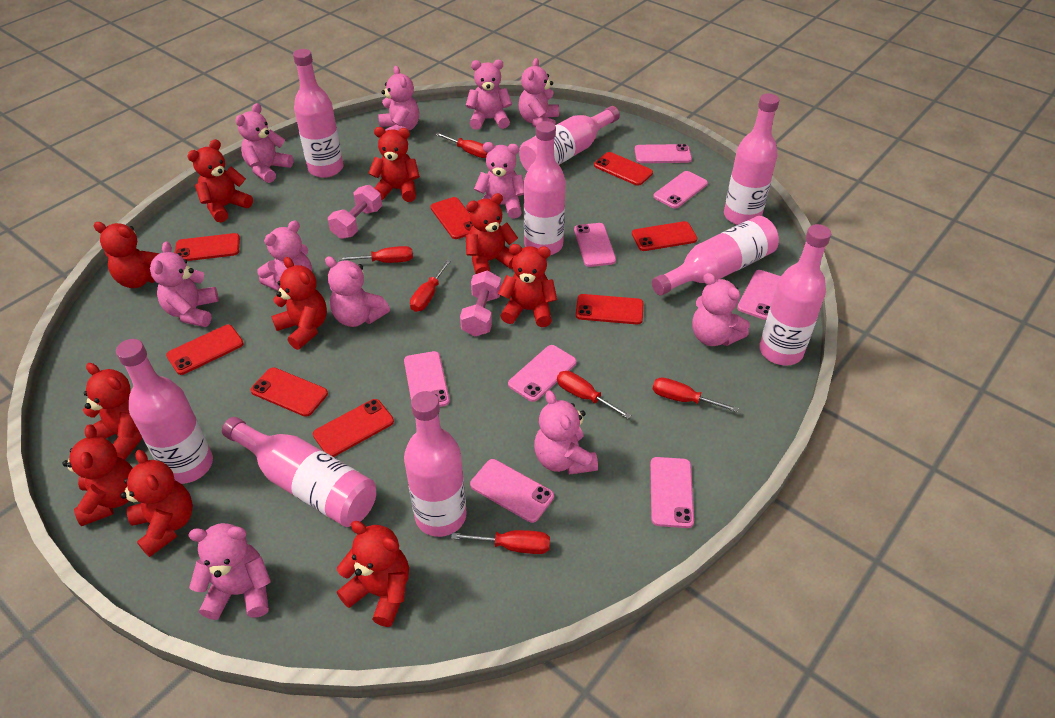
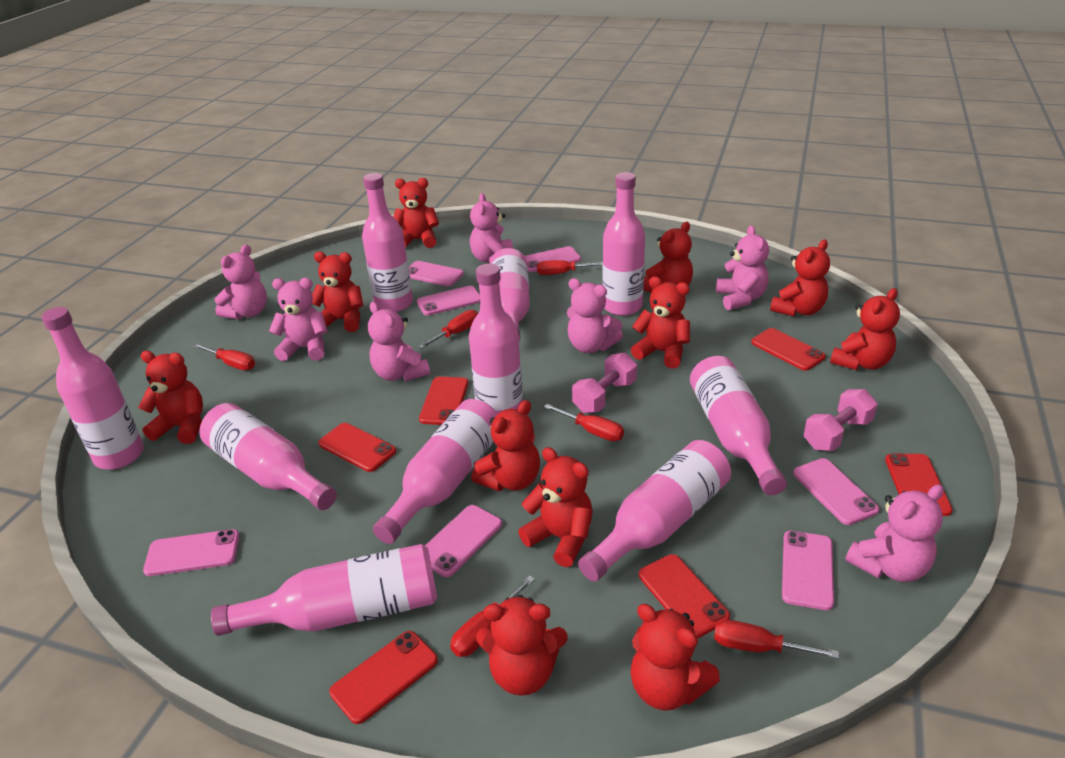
pink bottle: [116,339,213,484] [222,417,376,527] [293,49,343,178] [404,391,467,537] [519,106,620,171] [524,121,566,255] [652,216,779,296] [724,93,779,225] [759,224,831,366] = 9 -> [41,307,144,470] [199,403,337,510] [211,544,437,636] [362,173,413,312] [373,399,498,544] [469,264,523,414] [489,248,530,342] [578,440,731,582] [602,172,645,316] [690,356,787,495] = 10
pink phone: [404,351,450,407] [470,459,554,523] [508,345,577,402] [574,223,616,267] [634,144,692,163] [650,457,694,528] [653,171,708,209] [737,270,781,320] = 8 -> [143,529,239,576] [409,261,464,286] [417,286,480,316] [425,505,502,577] [525,246,581,272] [782,531,834,610] [793,458,879,525] = 7
pink teddy bear: [150,241,219,327] [188,523,271,620] [235,103,294,183] [257,221,312,291] [325,256,390,327] [378,66,419,131] [466,60,512,130] [474,142,524,219] [518,58,559,127] [534,390,598,475] [692,273,750,346] = 11 -> [215,244,267,320] [269,278,328,361] [368,302,430,381] [470,193,513,263] [567,278,623,353] [716,225,769,310] [845,484,944,582] = 7
red phone: [166,325,244,375] [175,233,240,261] [251,367,328,417] [313,399,394,457] [430,197,473,239] [576,294,643,324] [594,152,653,186] [632,221,697,251] = 8 -> [318,423,396,472] [329,631,438,724] [419,376,469,425] [639,554,730,638] [751,328,826,371] [885,454,953,516] = 6
red teddy bear: [62,424,133,526] [83,363,142,460] [93,222,160,288] [120,450,193,557] [187,139,253,222] [271,257,327,350] [337,521,409,627] [368,127,420,202] [466,193,518,274] [498,244,557,327] = 10 -> [138,351,203,444] [312,252,363,332] [393,178,439,248] [471,400,540,491] [476,595,568,696] [518,447,593,567] [630,604,720,711] [631,276,690,369] [643,222,693,293] [770,240,830,316] [830,288,900,370] = 11

